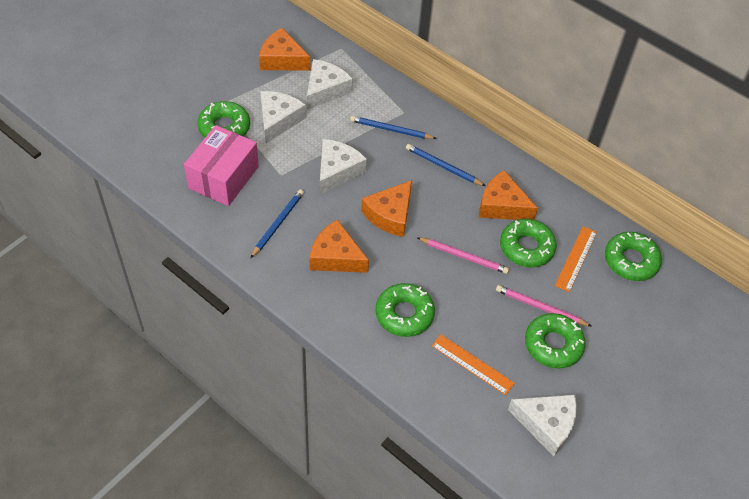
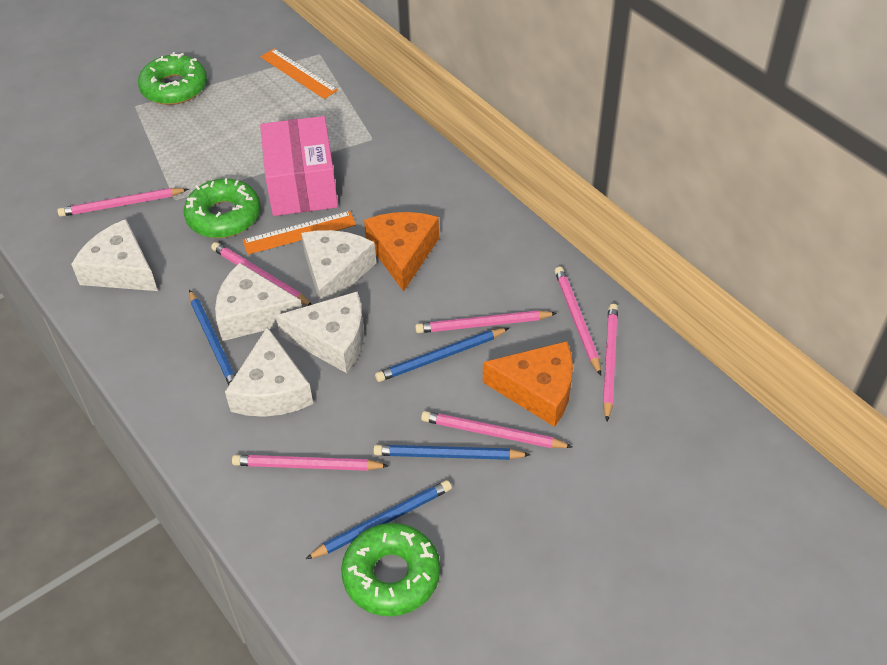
blue pencil: [251,189,304,258] [350,116,437,139] [406,144,485,186] = 3 -> [189,289,235,385] [306,480,452,559] [373,445,531,460] [375,328,509,382] = 4
green donut: [198,101,250,138] [375,283,435,337] [500,219,557,267] [525,313,586,369] [605,232,662,281] = 5 -> [138,52,207,105] [184,178,261,238] [341,523,440,616] = 3
orange cheese: [259,28,311,71] [310,220,369,273] [361,180,412,237] [479,170,538,220] = 4 -> [364,212,439,292] [483,341,573,427] = 2
pink pencil: [417,237,509,274] [496,285,591,326] = 2 -> [58,188,188,217] [211,242,312,306] [232,455,389,471] [415,310,557,333] [421,411,572,448] [555,267,601,376] [603,304,618,421] = 7
white cheese: [260,91,306,144] [307,59,353,110] [320,139,367,194] [508,395,577,456] = 4 -> [71,219,158,291] [215,263,302,341] [225,327,313,417] [276,292,364,373] [301,230,376,302] = 5

